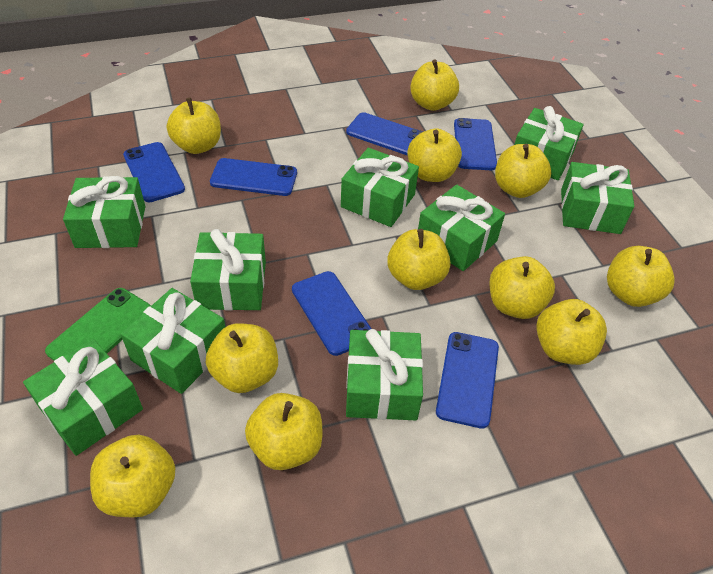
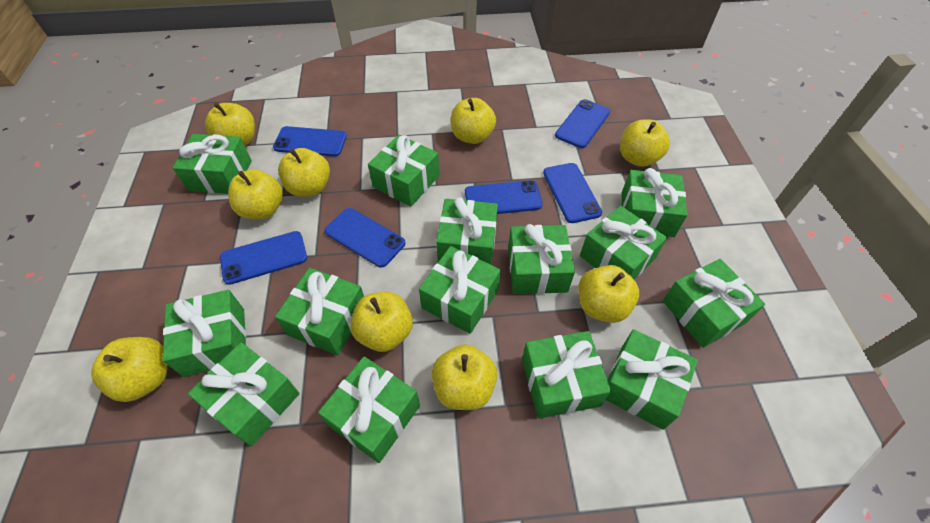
green gift: [23,339,143,456] [63,176,145,248] [121,288,225,394] [190,229,266,311] [341,148,419,227] [346,329,423,420] [418,184,505,271] [514,106,584,180] [561,162,634,234] = 9 -> [163,290,246,377] [173,134,252,194] [188,342,300,447] [275,268,364,355] [318,357,420,463] [368,135,439,207] [419,246,501,334] [436,197,498,265] [508,224,575,294] [522,331,611,419] [580,206,667,279] [606,329,698,430] [621,168,688,237] [663,259,765,348] = 14
green phone: [45,288,151,361] = 1 -> none = 0
yellow apple: [90,435,176,517] [167,97,221,154] [206,323,278,393] [245,393,322,470] [387,229,450,290] [407,128,462,182] [410,59,459,111] [489,256,555,319] [495,144,551,198] [536,299,607,365] [607,246,674,307] = 11 -> [91,337,167,402] [205,103,255,146] [228,169,283,219] [278,148,330,197] [350,292,413,352] [432,344,497,410] [451,98,496,144] [579,265,639,323] [620,119,670,167] = 9

